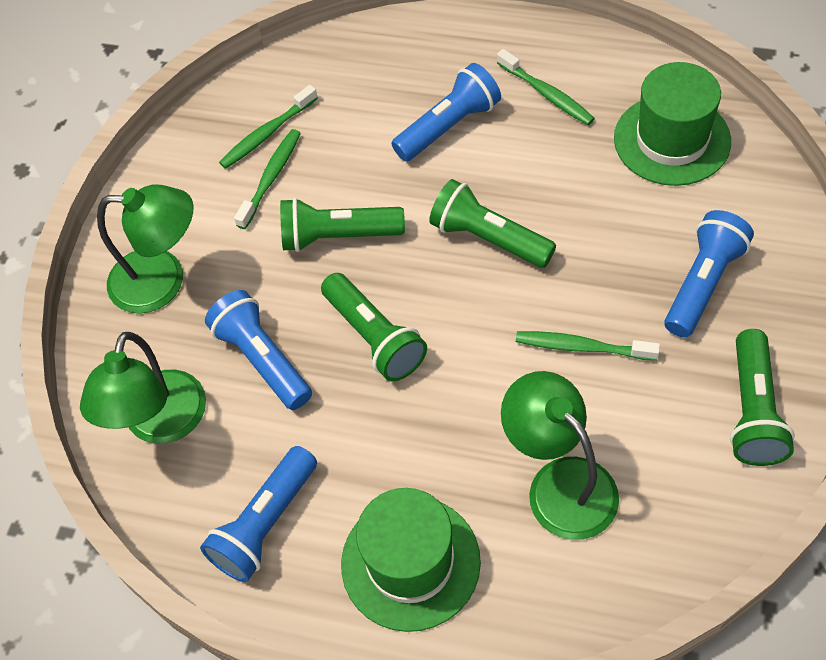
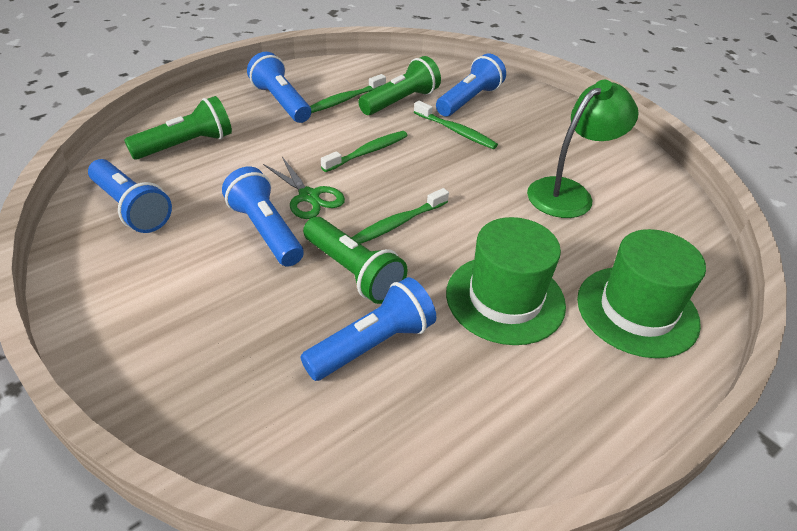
blue flashlight: [200,446,317,582] [205,290,312,410] [391,63,501,161] [664,210,754,337] = 4 -> [88,159,172,233] [222,167,304,267] [247,52,311,123] [300,277,436,381] [436,54,506,116] = 5
green flashlight: [280,198,405,252] [321,273,427,381] [429,179,556,268] [730,329,795,466] = 4 -> [124,96,232,160] [303,217,408,304] [359,56,441,115] = 3
green lamp: [80,332,206,444] [97,185,193,313] [501,371,619,540] = 3 -> [527,80,639,218] = 1
green scissors: none = 0 -> [263,157,345,219] = 1

